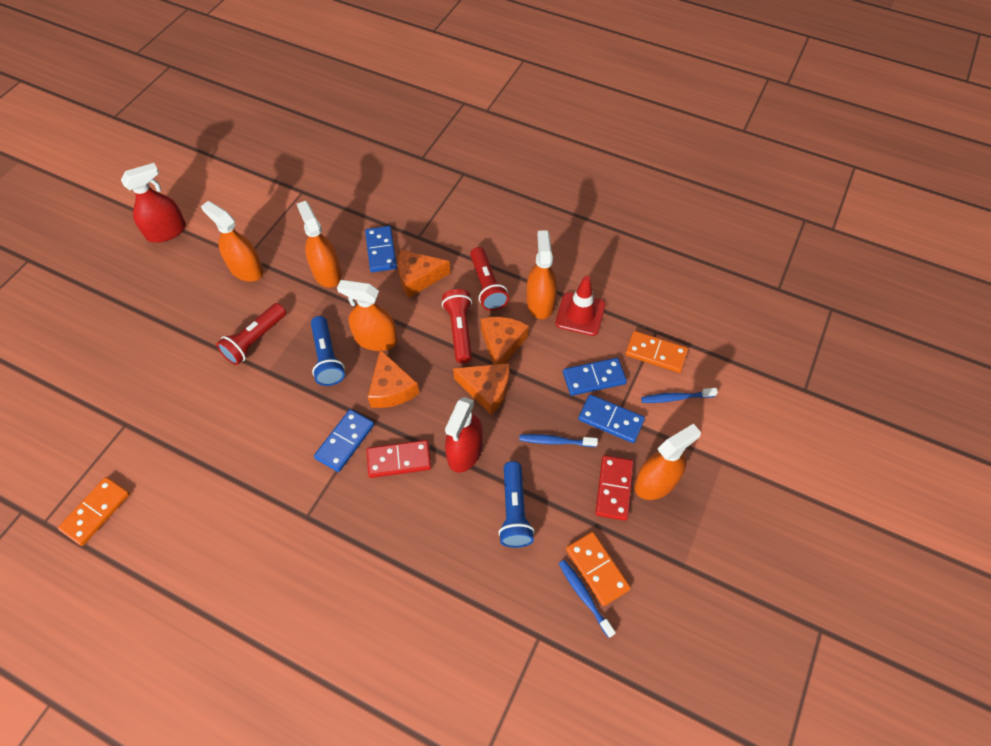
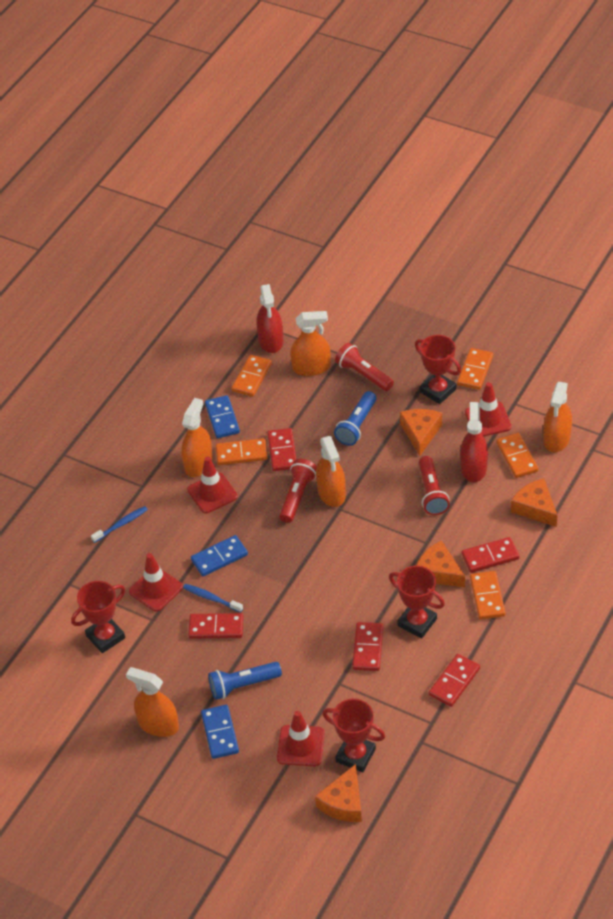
blue domino: [314,409,374,472] [365,226,397,272] [563,358,627,396] [578,394,645,443] = 4 -> [191,535,248,576] [201,705,239,759] [205,395,240,438] = 3
blue toothbrush: [519,434,598,447] [559,560,616,638] [641,388,718,403] = 3 -> [91,506,148,543] [183,584,243,613] = 2
orange domino: [58,477,130,546] [566,532,631,606] [625,331,688,373] = 3 -> [216,438,268,465] [231,355,272,397] [457,348,493,390] [470,571,505,620] [496,433,538,478] = 5
red domino: [366,440,431,478] [595,455,634,521] = 2 -> [188,613,244,639] [267,428,296,471] [352,622,384,671] [429,654,480,707] [461,537,519,573] = 5
red traffic cone: [555,276,606,336] = 1 -> [129,553,183,612] [187,456,238,513] [277,711,325,766] [465,382,512,436] = 4
red trophy: none = 0 -> [71,581,125,653] [322,699,385,772] [389,566,445,639] [415,335,461,404] = 4

